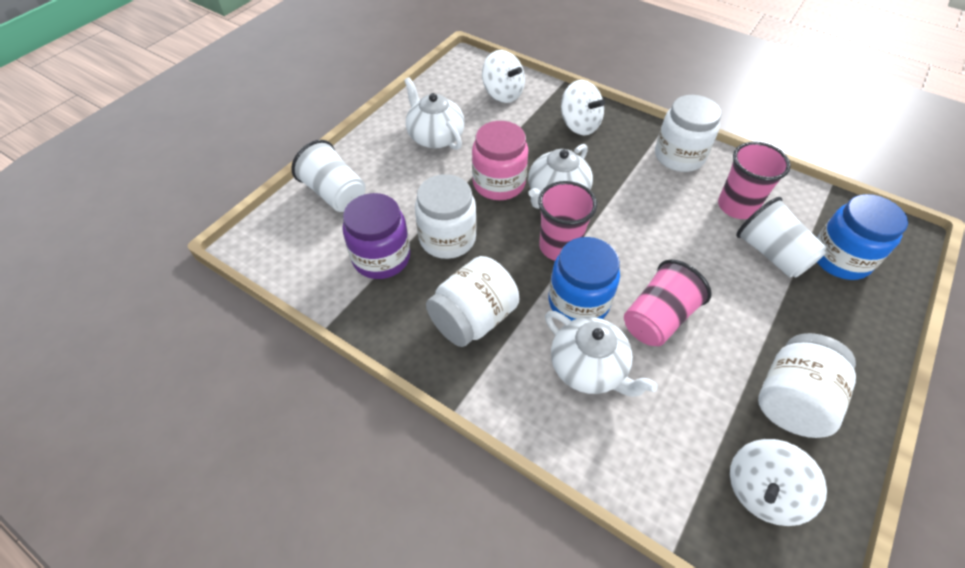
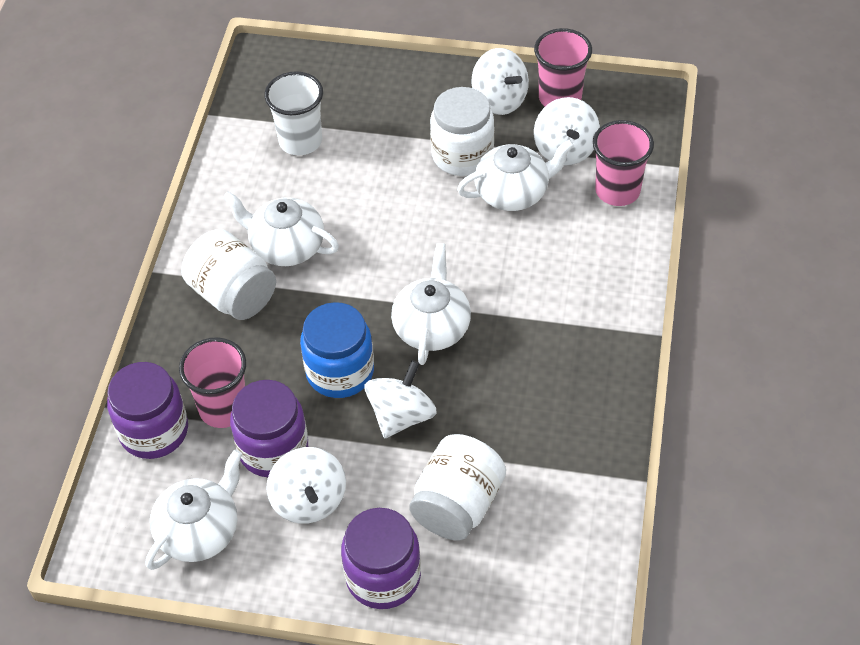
blue jar: [548,237,620,321] [817,194,908,280] = 2 -> [300,302,374,398] = 1
pink jar: [472,121,528,200] = 1 -> none = 0
purple jar: [342,193,410,279] = 1 -> [107,362,188,459] [230,380,308,477] [341,508,421,609] = 3
white cup: [291,140,366,212] [736,197,827,278] = 2 -> [264,71,323,155] = 1
white jar: [415,174,477,259] [426,256,519,347] [655,95,722,172] [758,333,856,438] = 4 -> [181,229,276,320] [409,434,506,541] [430,87,494,176] = 3
white spinning top: [482,50,525,103] [561,80,605,135] [730,439,827,526] = 3 -> [266,447,346,524] [365,360,437,438] [472,48,529,115] [534,97,600,166] = 4
white teapot: [404,77,465,150] [528,144,593,209] [545,311,658,397] = 3 -> [146,450,242,570] [223,191,339,266] [391,243,471,365] [457,139,574,211] = 4

